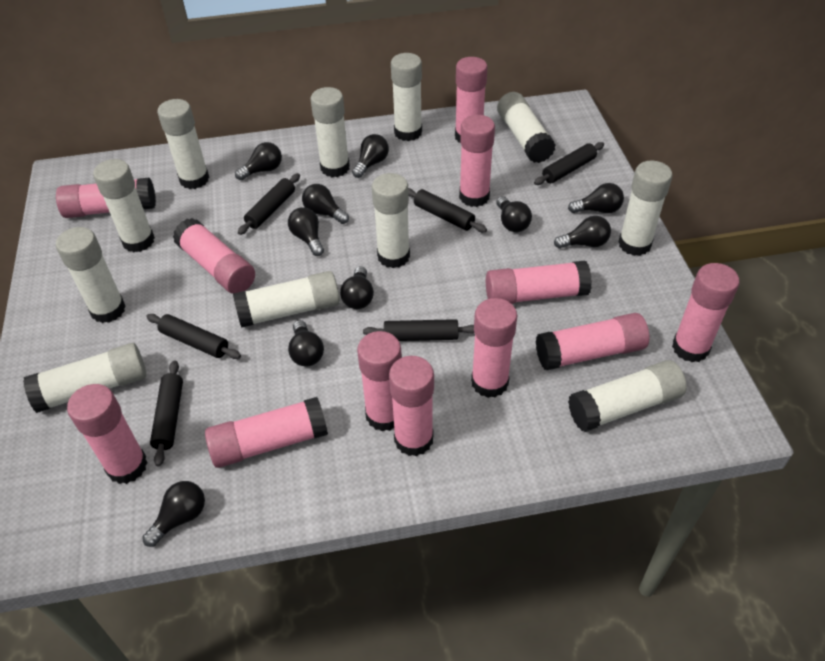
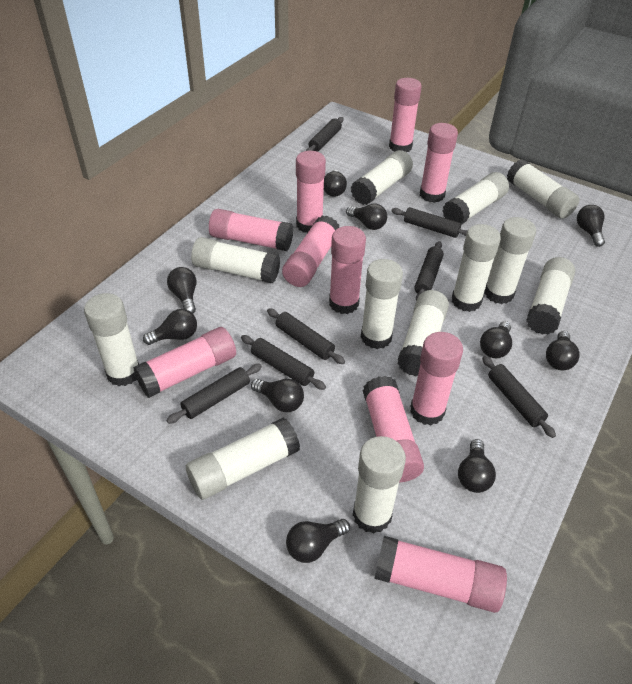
black rolling pin: [146,314,241,359] [150,360,183,467] [238,173,300,235] [363,319,474,341] [408,188,487,232] [534,142,604,185] = 6 -> [166,364,262,424] [241,335,326,390] [267,308,345,364] [306,117,344,152] [392,207,468,238] [414,241,444,301] [482,356,556,438] = 7
pink glue stick: [56,178,156,218] [67,384,148,484] [173,218,255,294] [205,397,328,468] [357,331,402,431] [389,356,434,456] [455,57,487,143] [459,115,495,207] [471,298,517,398] [486,261,592,304] [536,313,650,370] [672,263,739,362] = 12 -> [133,327,236,398] [209,209,293,251] [282,216,340,287] [296,151,326,233] [329,226,366,314] [362,376,424,482] [374,536,507,613] [389,78,422,152] [410,332,463,425] [420,123,458,203] = 10
white glue stick: [23,343,146,413] [56,227,126,323] [93,159,155,252] [157,99,210,189] [233,271,340,328] [311,87,350,177] [372,173,410,268] [391,53,422,141] [497,92,556,163] [568,360,687,432] [618,161,672,256] = 11 -> [84,293,139,386] [186,417,300,500] [191,237,280,283] [351,150,413,205] [353,436,406,534] [361,259,403,349] [397,290,449,376] [443,172,509,225] [452,224,501,312] [484,217,536,304] [507,159,579,219] [526,257,575,335] = 12

